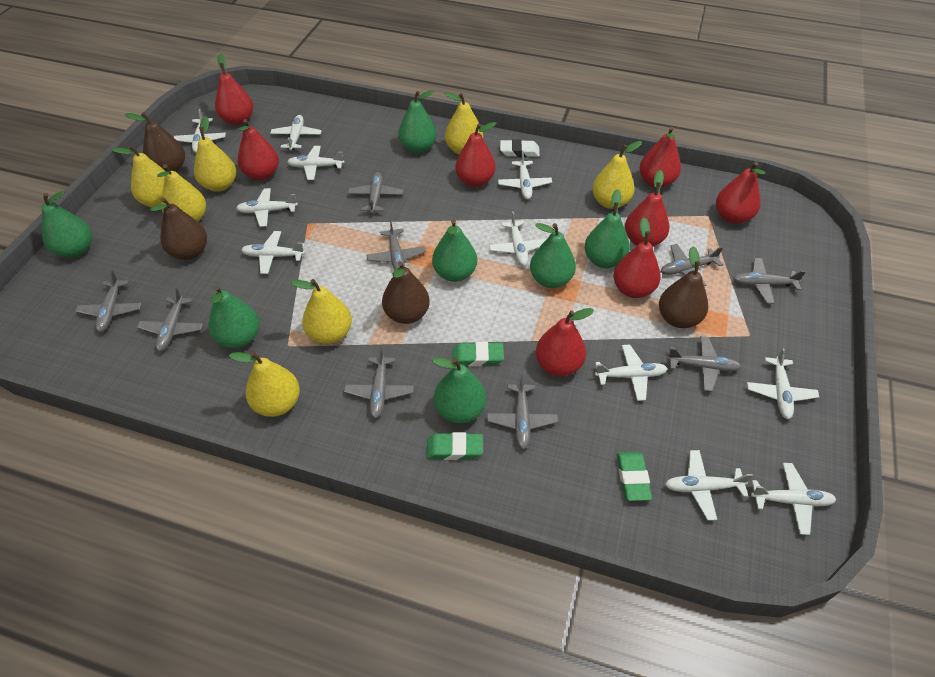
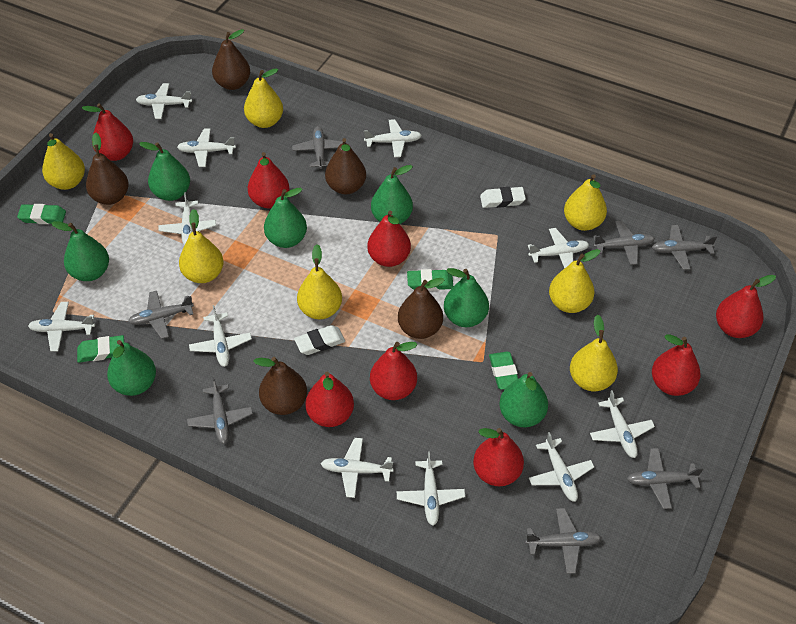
brown pear: [125,112,185,172] [150,198,207,260] [382,261,430,324] [659,246,708,328] = 4 -> [86,132,129,205] [212,29,250,90] [253,357,307,415] [325,138,366,194] [398,278,445,339] = 5
green eraser: [426,432,483,460] [452,342,504,366] [617,452,652,501] = 3 -> [17,204,66,224] [77,335,124,363] [407,269,453,291] [489,352,518,390] = 4
grey plane: [75,270,142,332] [137,288,203,351] [344,347,413,419] [348,172,403,213] [367,220,426,270] [487,374,558,450] [661,244,723,286] [667,336,742,392] [733,258,806,304] = 9 -> [128,291,194,339] [187,377,253,444] [292,126,346,169] [525,508,602,574] [593,220,655,265] [627,448,703,509] [652,225,717,270] = 7
white eraser: [500,139,540,157] = 1 -> [294,325,345,355] [480,187,526,208] = 2

